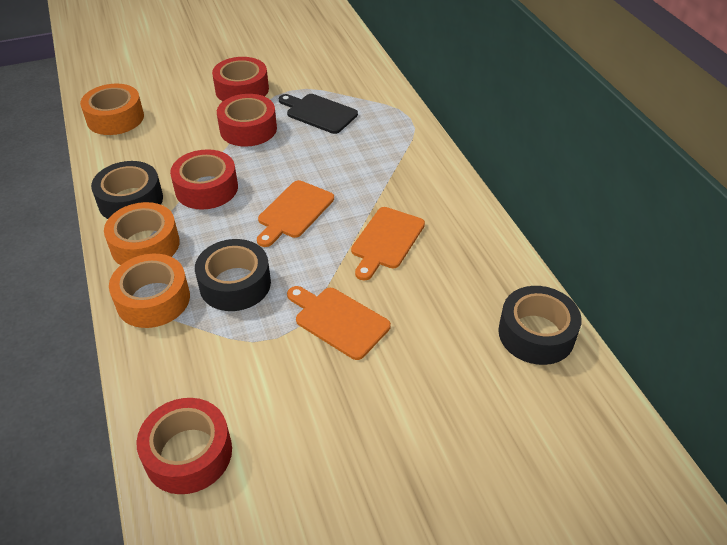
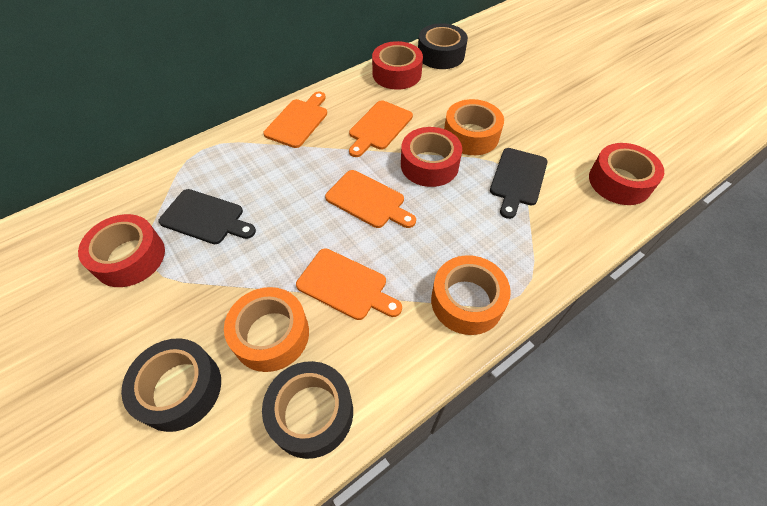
black cutting board: [279,94,358,134] = 1 -> [158,189,256,244] [490,148,548,219] = 2
orange cutting board: [257,180,334,247] [287,286,391,360] [351,207,425,280] = 3 -> [263,91,327,148] [296,248,402,320] [325,170,416,228] [349,100,413,157] = 4

